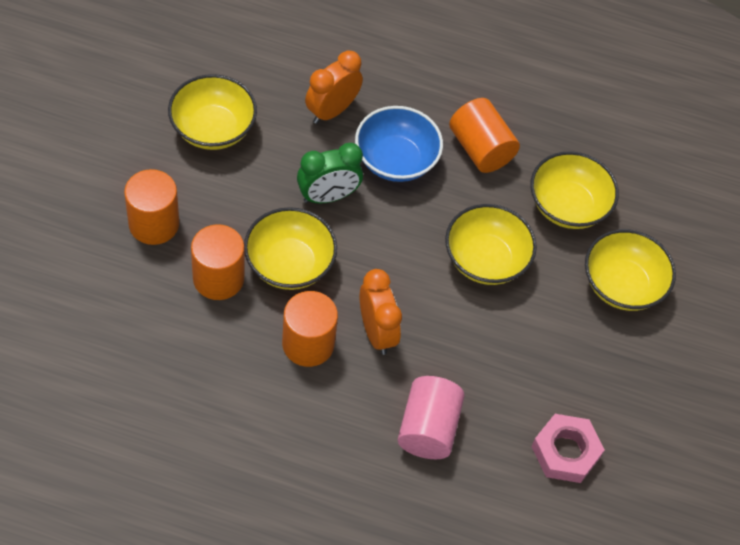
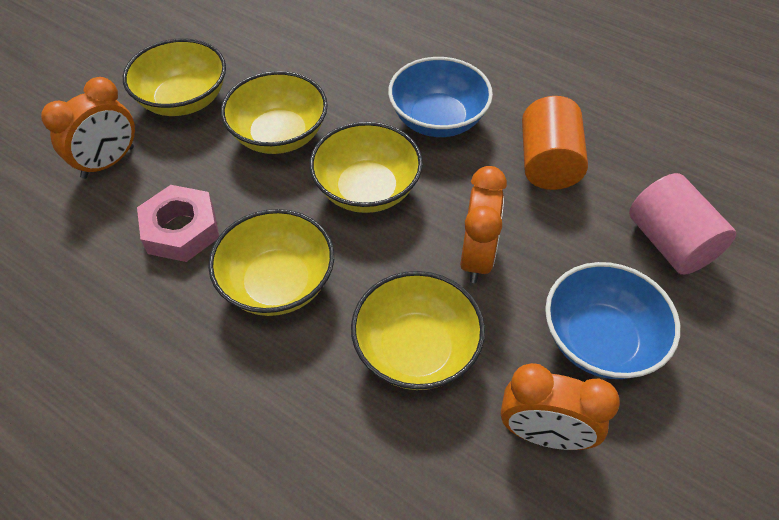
blue bowl: [355,106,443,182] = 1 -> [388,57,493,137] [545,262,680,379] = 2
green clock: [297,143,363,204] = 1 -> none = 0
orange clock: [305,51,363,124] [360,269,402,355] = 2 -> [41,77,135,179] [460,166,507,283] [501,363,620,450] = 3
orange cylinder: [124,169,179,245] [191,224,244,300] [282,291,338,367] [449,98,520,173] = 4 -> [522,96,588,190] = 1

